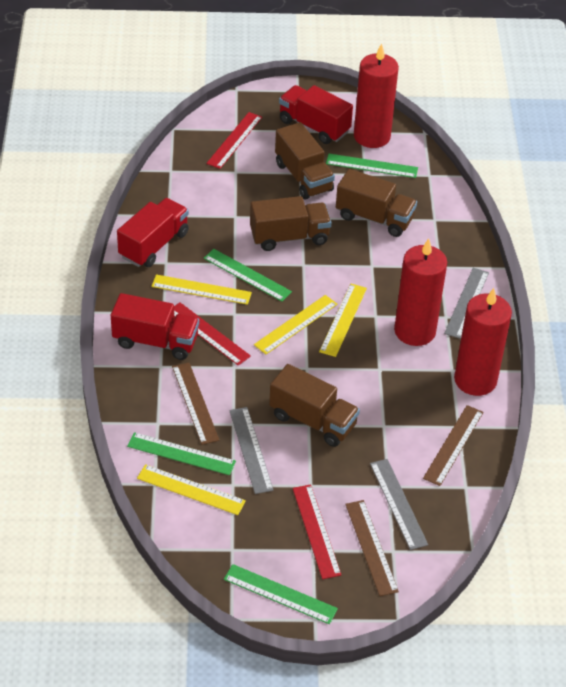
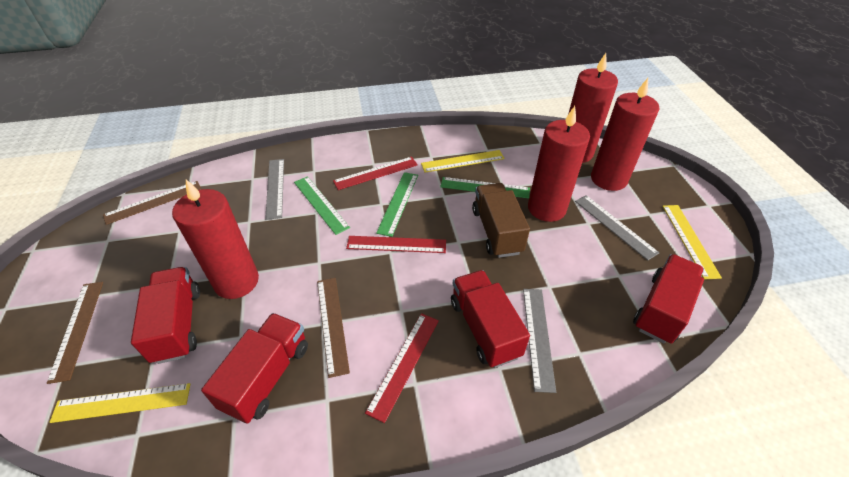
brown truck: [250,196,331,251] [269,364,360,447] [275,122,335,199] [336,169,417,237] = 4 -> [472,183,530,258] = 1
green ruler: [127,432,236,475] [204,249,292,302] [224,564,338,624] [326,154,418,178] = 4 -> [294,176,350,235] [376,172,418,237] [440,177,530,199] = 3
red candle: [354,43,399,148] [394,238,447,346] [454,288,512,396] = 3 -> [172,179,259,299] [528,106,590,222] [568,53,618,163] [591,78,659,191] = 4
red truck: [111,293,199,360] [117,198,189,267] [279,85,353,144] = 3 -> [131,267,200,364] [201,313,308,424] [451,270,530,368] [633,254,704,344] = 4
yellow ruler: [137,464,246,515] [151,274,252,305] [254,295,337,354] [319,284,367,357] = 4 -> [49,383,190,423] [421,150,505,173] [662,205,722,280] = 3

